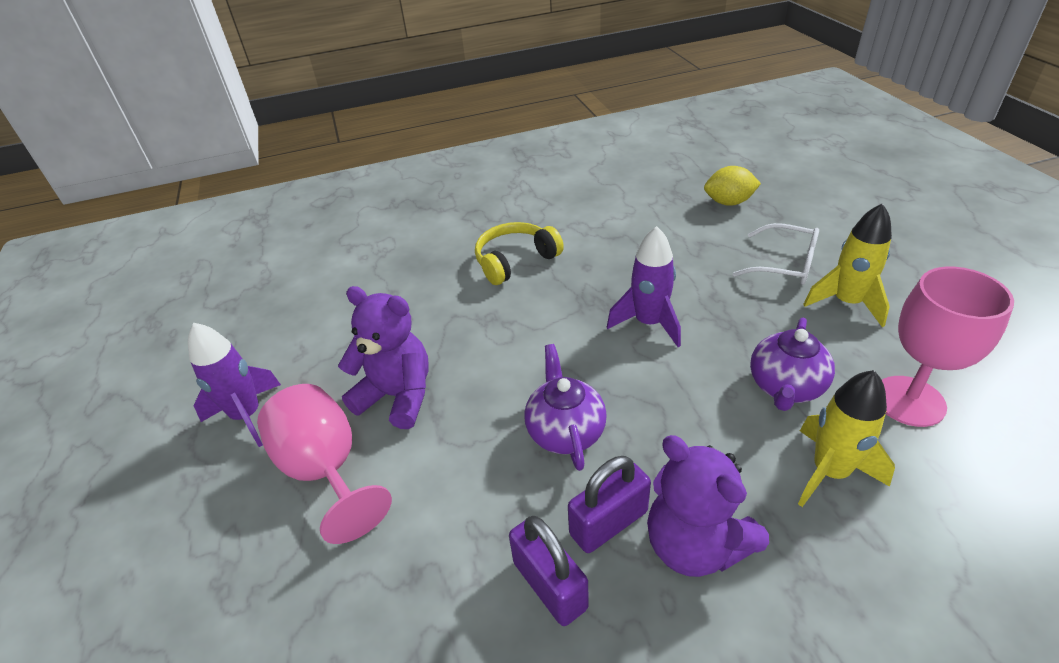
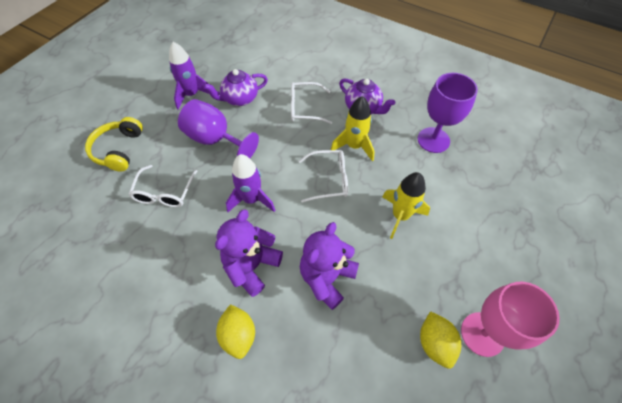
pink goblet: [257,384,392,544] [882,267,1014,427] = 2 -> [461,282,560,357] = 1
purple goblet: none = 0 -> [178,99,259,158] [418,73,478,153] = 2
purple padlock: [509,516,589,626] [568,456,651,553] = 2 -> none = 0
white glasses: [733,223,819,285] = 1 -> [128,165,197,207] [291,82,332,124] [299,150,348,203] = 3
yellow lemon: [704,166,761,206] = 1 -> [216,304,255,359] [420,311,461,369] = 2

